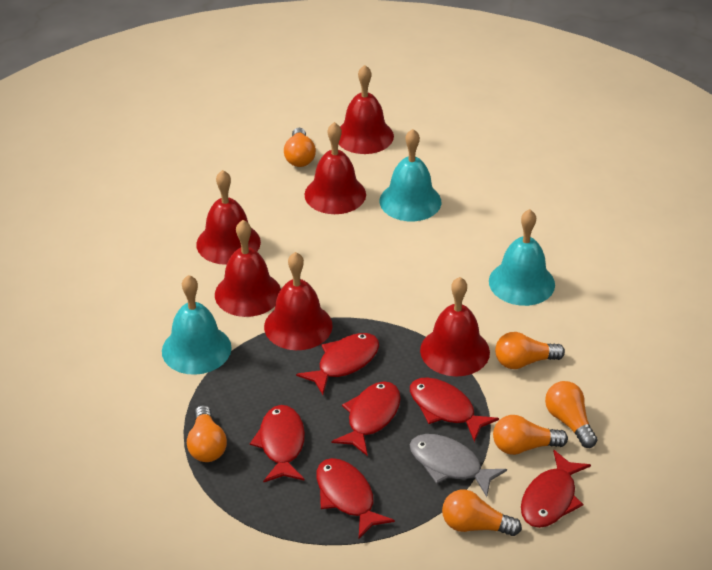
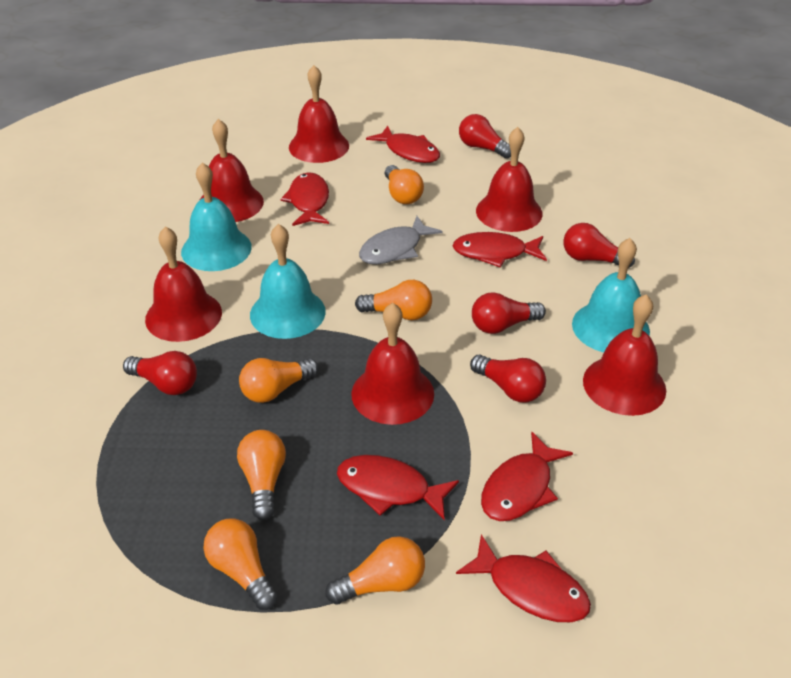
red light bulb: none = 0 -> [123,351,197,395] [459,114,511,159] [470,355,546,403] [472,292,546,334] [564,223,635,268] = 5

